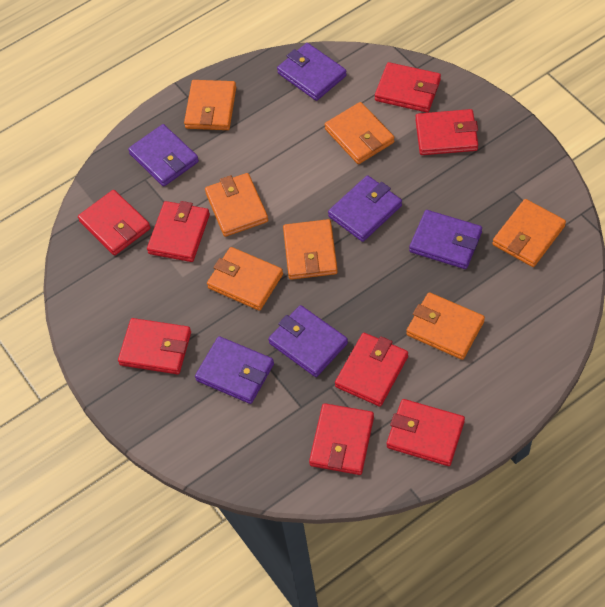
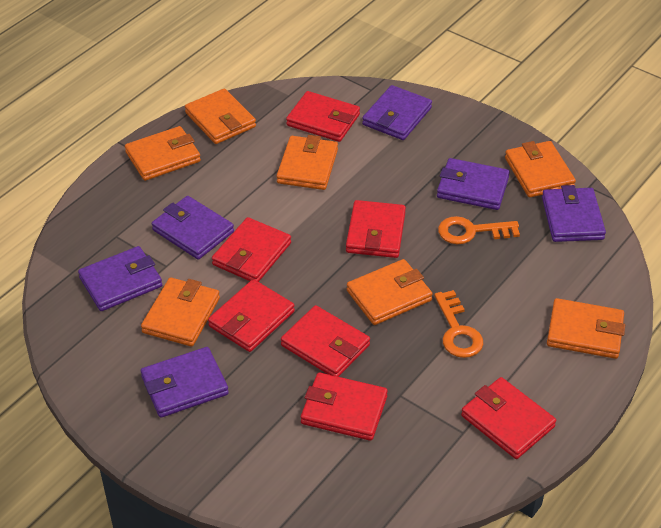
orange key: none = 0 -> [434,290,483,358] [438,216,520,244] = 2
red wallet: [78,190,151,255] [118,318,191,374] [147,201,210,262] [309,403,374,475] [335,333,408,407] [375,62,441,113] [387,399,465,466] [416,109,478,155] = 8 -> [208,279,295,352] [212,217,291,282] [281,305,370,377] [286,91,360,142] [301,372,388,441] [346,200,406,258] [461,377,556,459] = 7

